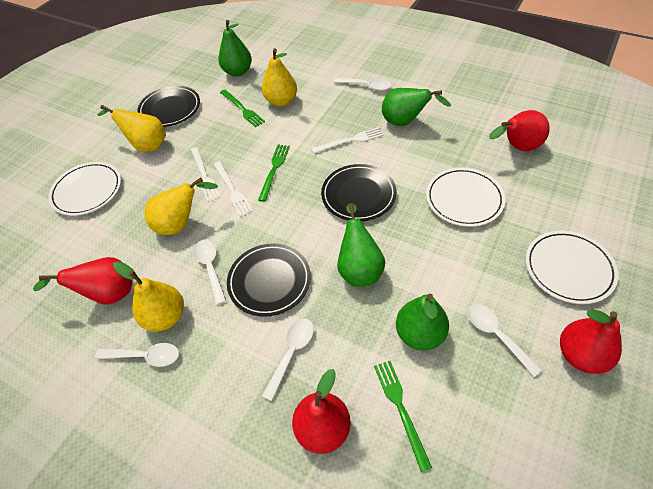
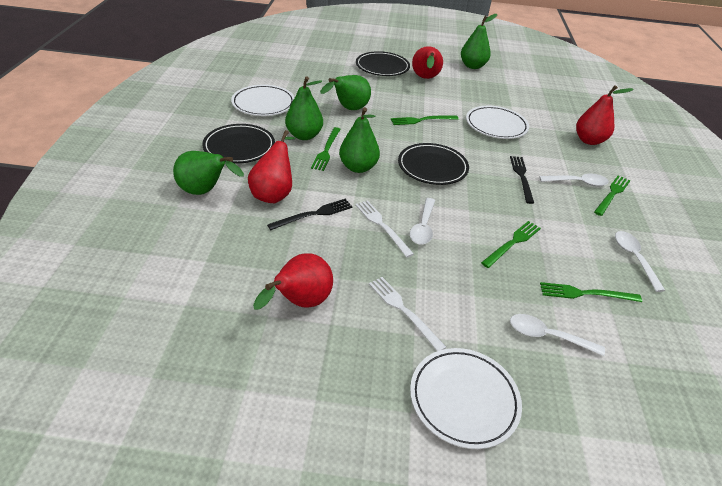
black fork: none = 0 -> [267,199,352,230] [510,156,534,204] = 2
green fork: [220,90,265,127] [258,145,290,202] [374,361,432,472] = 3 -> [311,127,341,171] [391,115,459,125] [481,221,541,268] [540,282,642,302] [594,176,631,216] = 5
green pear: [218,20,252,77] [337,203,385,287] [382,88,451,126] [396,294,449,351] = 4 -> [173,151,244,195] [285,76,323,140] [320,75,371,110] [339,107,380,173] [461,14,497,69] = 5
white fork: [191,147,220,202] [213,161,253,217] [311,127,384,154] = 3 -> [355,200,414,257] [369,277,447,351] = 2
white spoon: [95,343,179,367] [194,239,226,305] [262,319,314,401] [333,78,391,91] [467,304,542,377] = 5 -> [409,198,435,245] [510,314,605,356] [539,174,609,186] [615,231,666,292] = 4
yellow pear: [98,105,166,152] [113,261,184,332] [145,178,218,235] [262,48,297,107] = 4 -> none = 0

